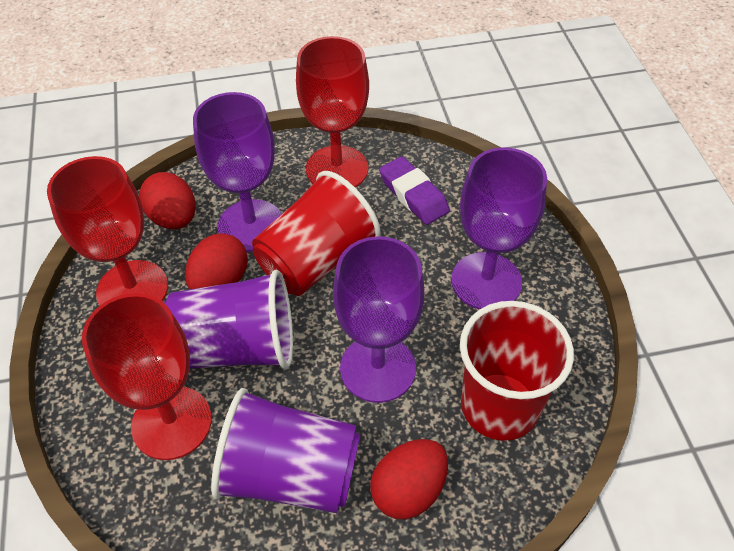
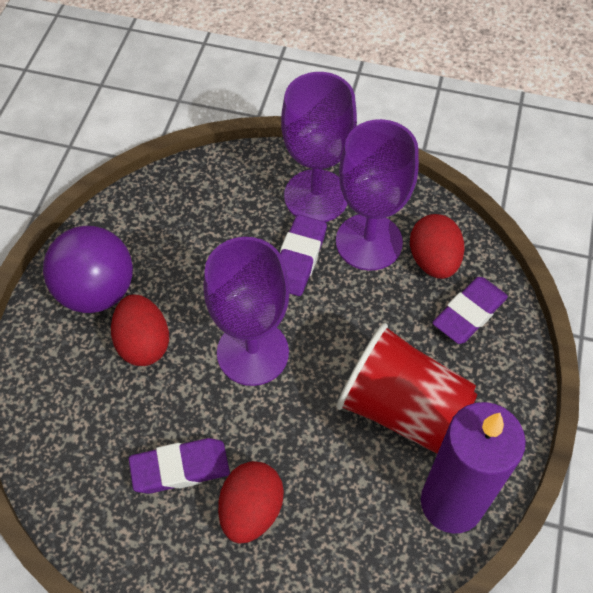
purple ball: none = 0 -> [43,226,133,313] = 1
purple candle: none = 0 -> [421,402,526,534] = 1
purple cup: [165,270,293,369] [211,388,361,513] = 2 -> none = 0
purple eraser: [379,156,450,225] = 1 -> [129,438,230,494] [280,215,327,296] [433,277,508,344] = 3
red cup: [252,171,381,296] [460,301,574,441] = 2 -> [336,323,477,454] = 1
red goblet: [47,156,168,306] [82,293,212,460] [296,36,369,188] = 3 -> none = 0

